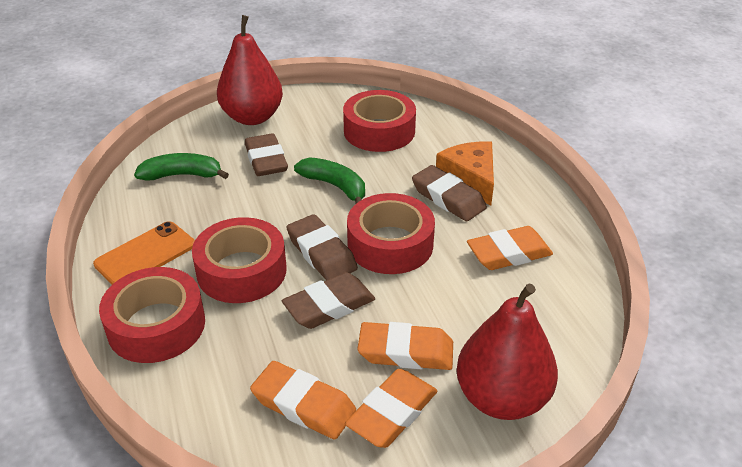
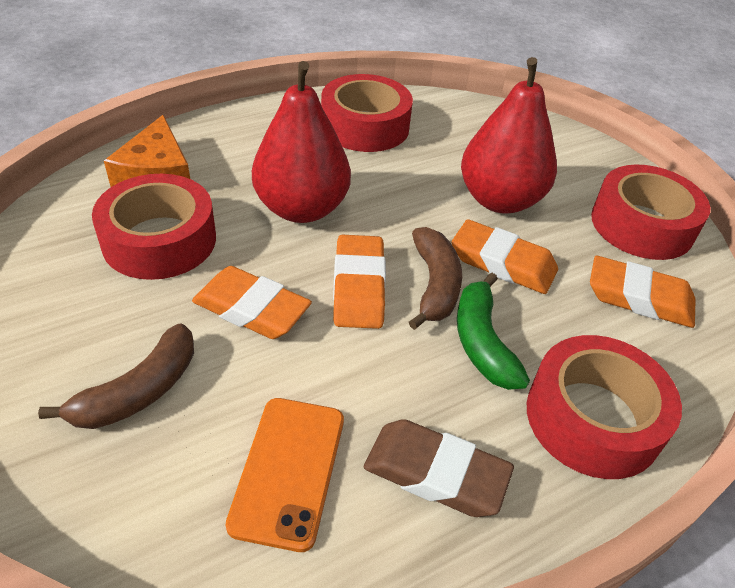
brown banana: none = 0 -> [38,323,194,429] [409,227,462,330] = 2
brown eraser: [245,133,288,176] [282,272,375,329] [286,214,358,280] [412,165,487,221] = 4 -> [364,419,514,517] = 1
green banana: [134,153,229,181] [294,157,365,204] = 2 -> [457,272,530,390] = 1

